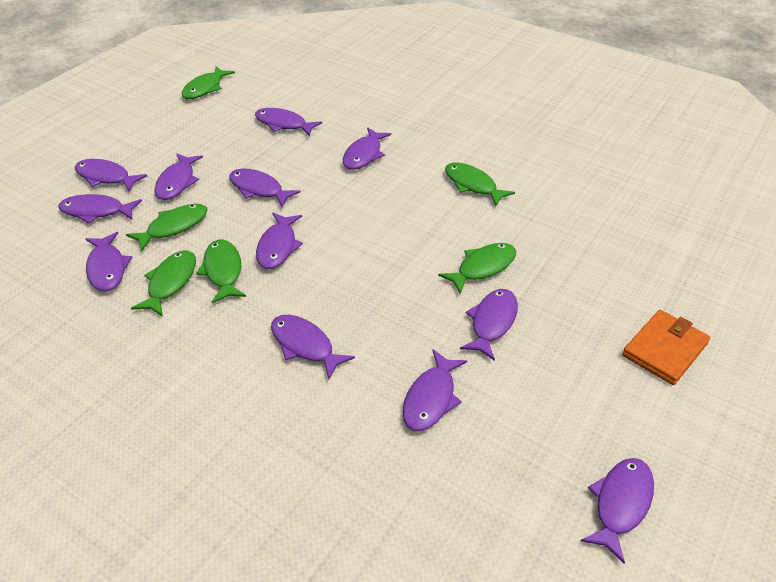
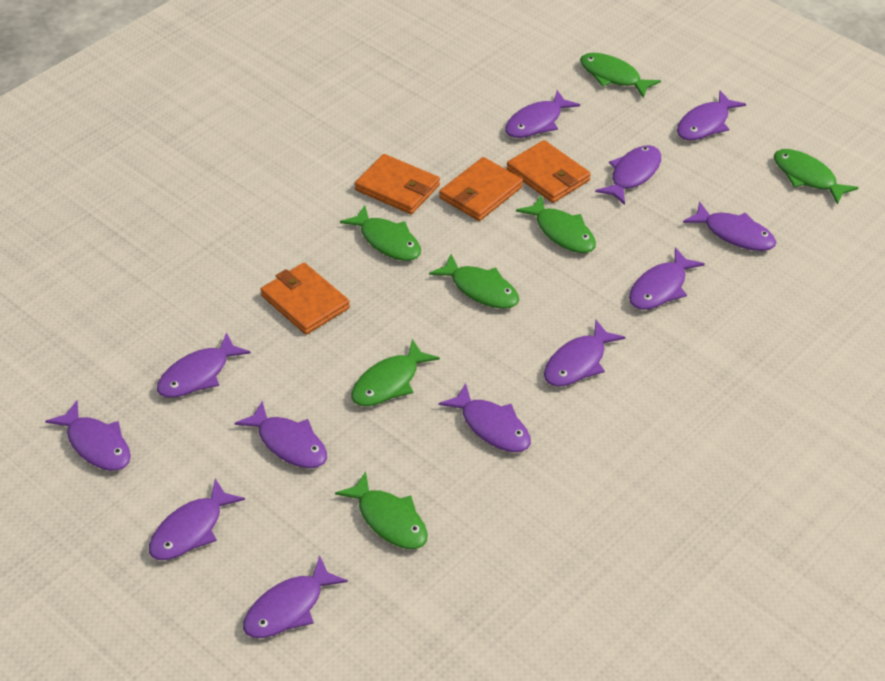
green fish: [126,204,208,252] [131,251,196,317] [181,66,235,99] [196,240,246,303] [438,243,516,294] [445,163,515,206] = 6 -> [335,471,428,549] [340,205,421,261] [351,339,440,406] [429,254,519,309] [516,195,596,253] [580,53,661,98] [774,149,859,205] = 7
orange wallet: [622,310,710,385] = 1 -> [260,263,350,335] [355,154,440,214] [439,157,523,221] [507,140,591,203] = 4

